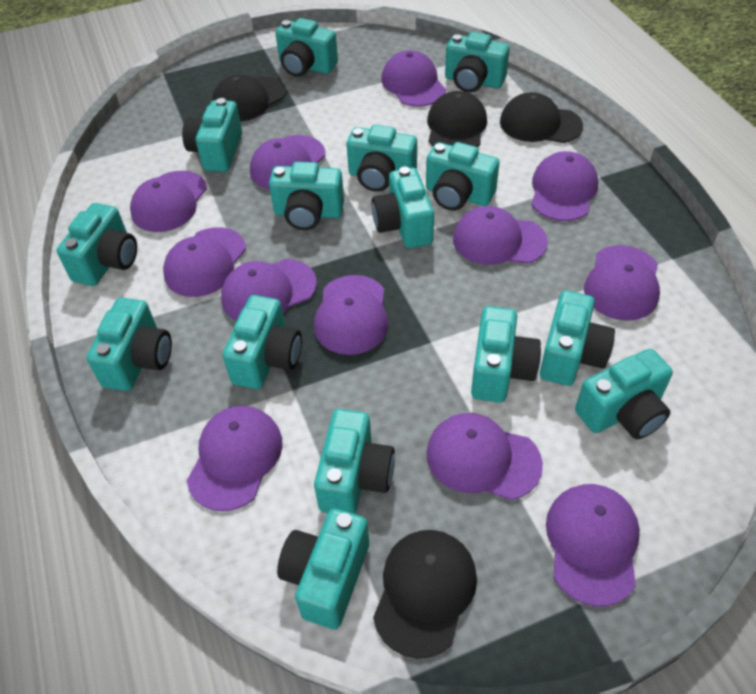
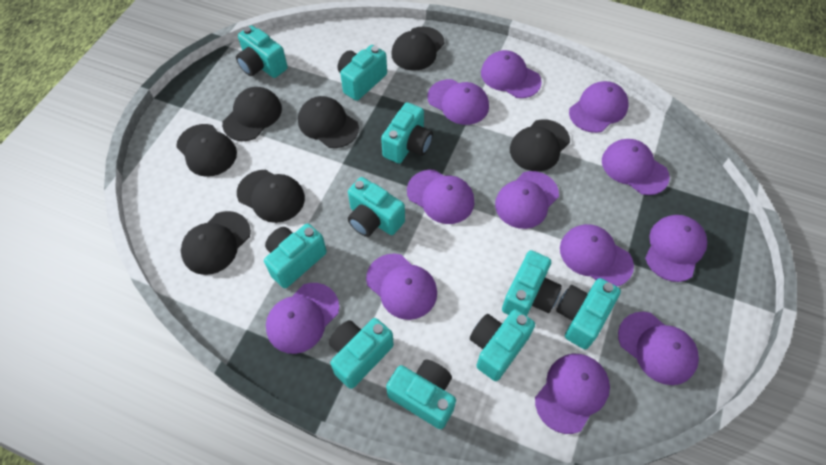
black cap: [212,75,286,121] [373,530,477,659] [427,91,487,147] [500,92,583,143] = 4 -> [176,124,237,177] [181,211,251,275] [222,87,282,141] [237,170,305,223] [298,96,359,148] [391,26,445,71] [510,119,570,172] = 7
turquoise camera: [57,203,137,286] [87,298,172,391] [182,98,242,172] [223,295,302,389] [269,162,344,230] [275,18,338,77] [277,509,369,629] [314,409,395,514] [347,125,417,192] [371,167,434,248] [426,142,500,211] [445,32,510,93] [471,306,541,403] [540,290,615,386] [575,349,673,439] = 15 -> [236,25,288,78] [264,223,327,288] [329,318,394,389] [338,45,387,101] [348,177,405,237] [381,102,433,164] [386,360,456,429] [470,309,535,381] [502,250,562,316] [556,278,621,349] = 10

